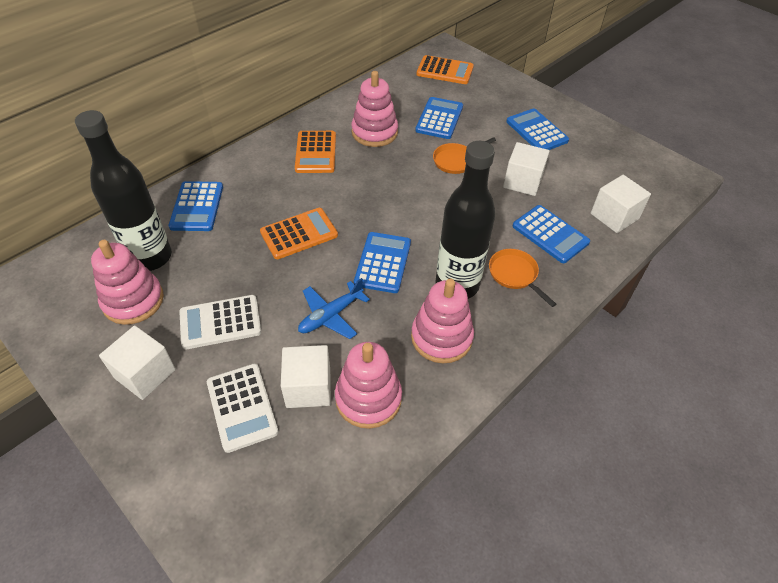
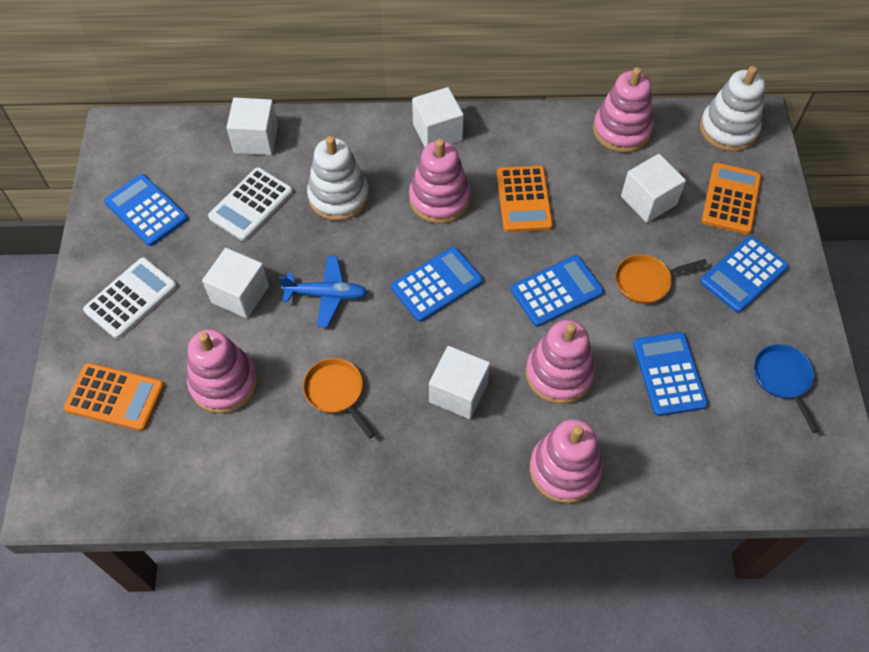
black bottle: [75,110,172,271] [436,141,495,299] = 2 -> none = 0
blue pan: none = 0 -> [754,344,819,433] = 1
pink stacking toy: [91,240,164,325] [335,342,402,429] [351,71,398,147] [411,279,474,363] = 4 -> [187,329,258,413] [409,139,470,224] [526,320,595,404] [530,419,603,503] [593,67,653,153] = 5
white cube: [99,326,176,400] [281,345,331,408] [503,142,550,196] [591,175,651,233] = 4 -> [202,248,269,318] [227,98,278,155] [412,87,464,147] [429,346,490,419] [621,154,686,223] = 5
white stacking toy: none = 0 -> [307,136,369,221] [700,66,765,152] = 2

